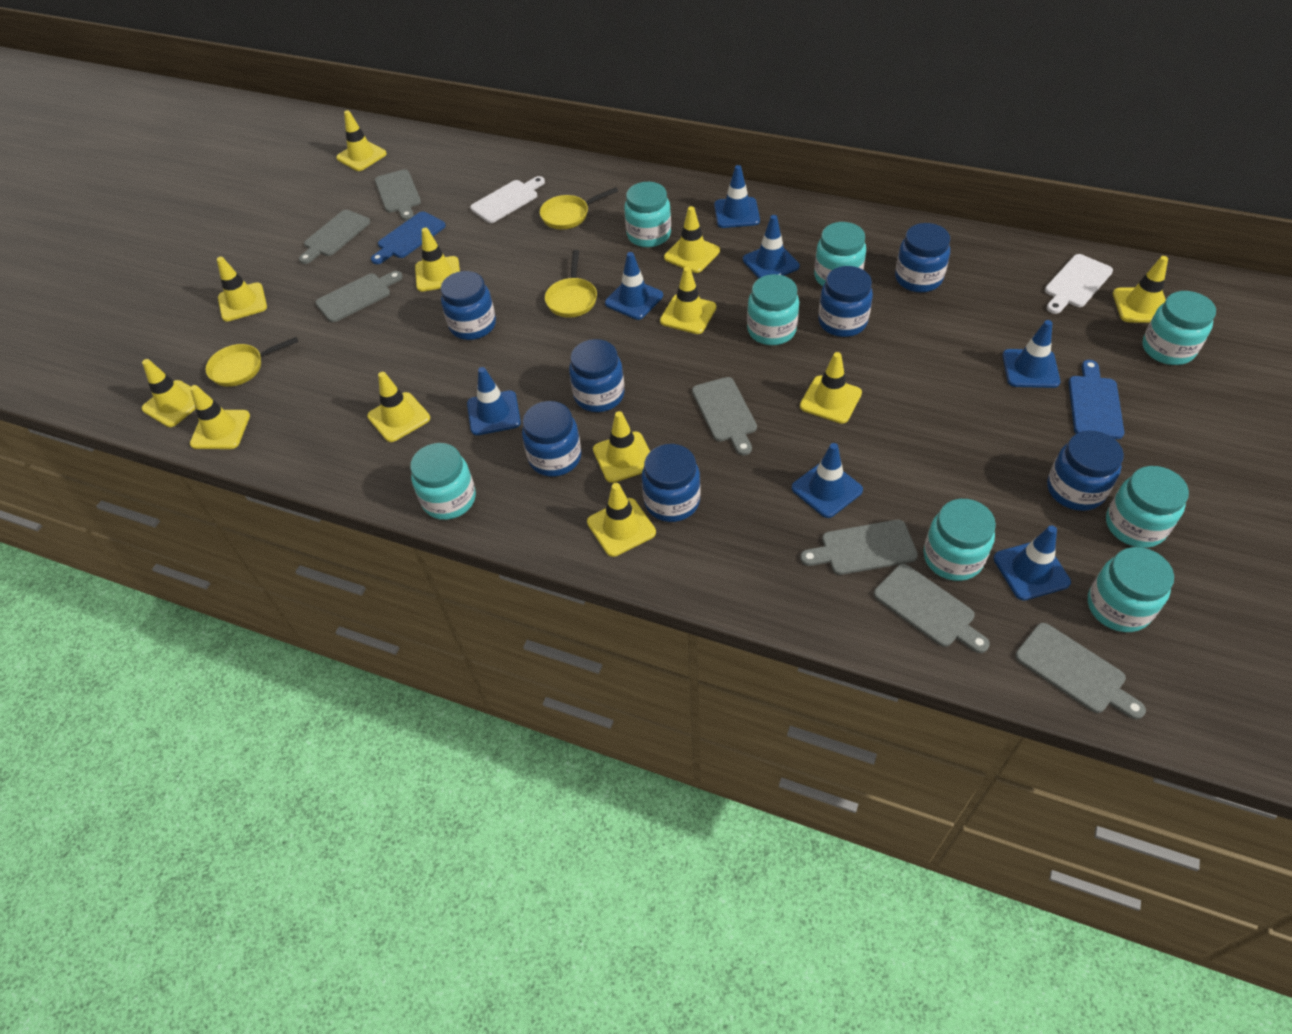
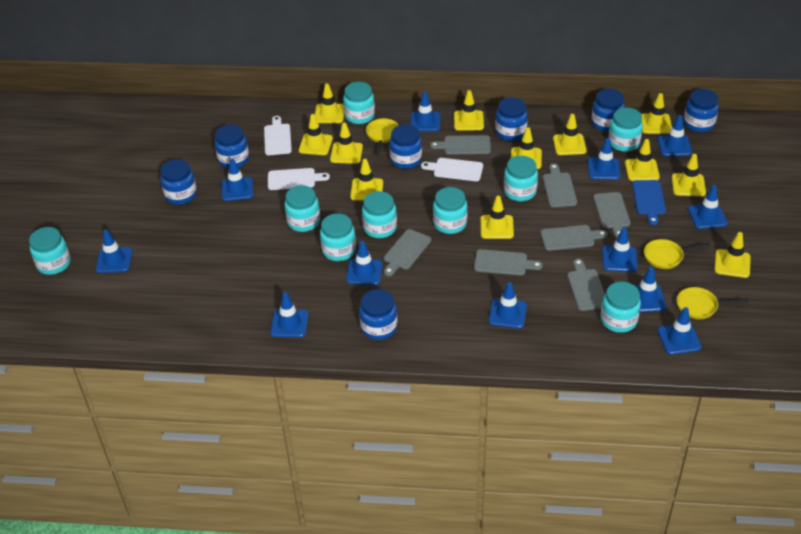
blue cutting board: [371,211,446,264] [1068,360,1124,439] = 2 -> [632,180,666,225] = 1
blue traffic cone: [467,367,521,435] [605,252,663,320] [714,165,760,228] [743,215,800,278] [792,443,863,518] [993,525,1071,601] [1003,320,1060,388] = 7 -> [96,229,133,273] [221,159,253,201] [270,292,309,338] [346,241,383,285] [410,91,440,132] [489,282,527,329] [588,138,621,180] [602,228,637,272] [634,267,666,312] [657,307,702,355] [658,115,692,156] [688,185,728,229] = 12
turquoise jar: [410,443,476,520] [624,182,671,247] [747,274,799,345] [814,222,866,286] [923,499,996,581] [1088,547,1174,632] [1106,466,1189,548] [1142,291,1216,365] = 8 -> [29,227,71,275] [285,185,320,232] [320,213,356,261] [343,82,375,124] [362,191,397,238] [433,187,468,234] [504,156,538,201] [601,282,641,333] [609,108,643,152] = 9
white cutting board: [470,176,545,223] [1045,254,1113,314] = 2 -> [264,116,292,155] [268,168,330,190] [421,158,483,181] = 3

